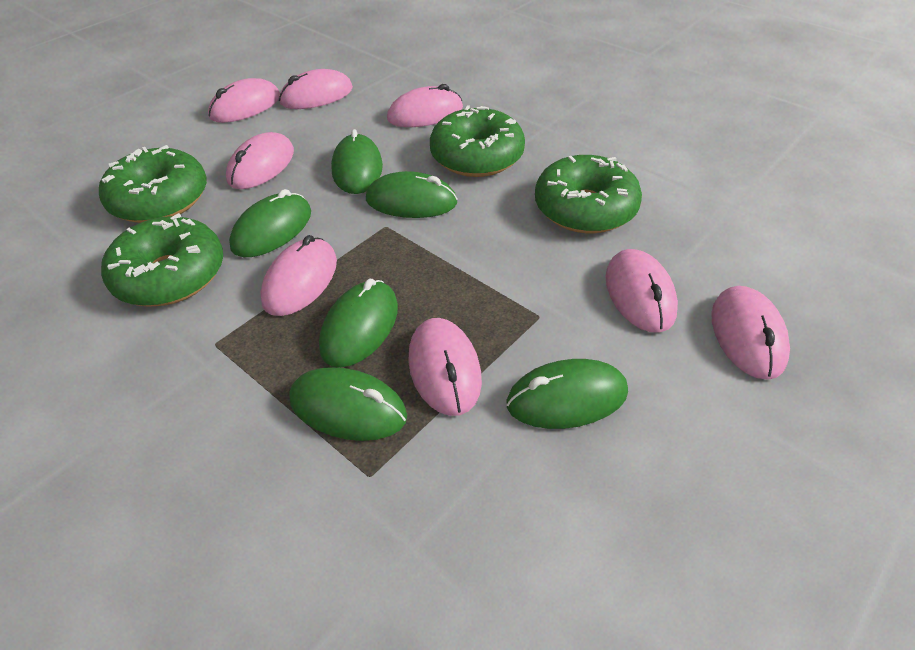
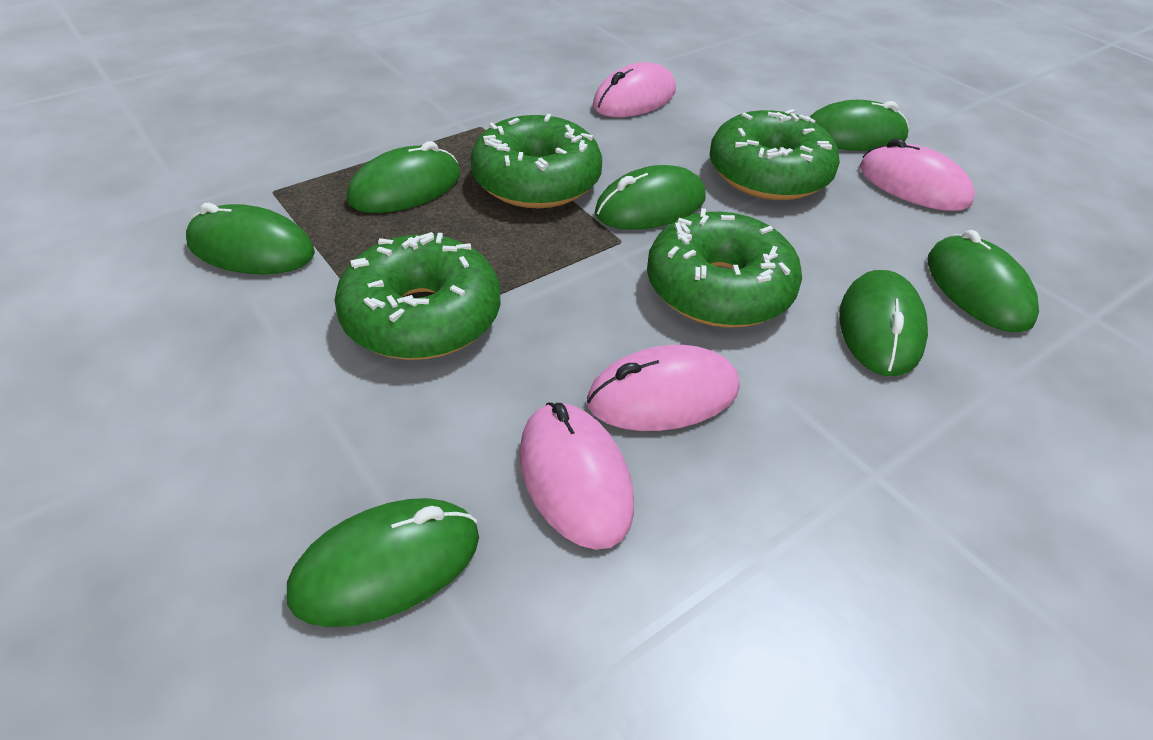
green mouse: [229,189,311,257] [289,367,407,441] [319,279,398,367] [331,129,383,194] [366,171,458,218] [506,359,628,429] = 6 -> [186,203,315,274] [287,498,479,627] [347,141,460,213] [595,165,706,229] [810,100,909,151] [839,270,928,376] [928,230,1039,332] = 7
pink mouse: [208,78,280,123] [226,132,294,189] [260,235,337,316] [279,69,353,109] [387,84,463,127] [408,318,482,416] [605,249,678,333] [711,286,790,380] = 8 -> [519,402,634,550] [587,345,740,431] [593,62,676,117] [860,138,975,211] = 4

